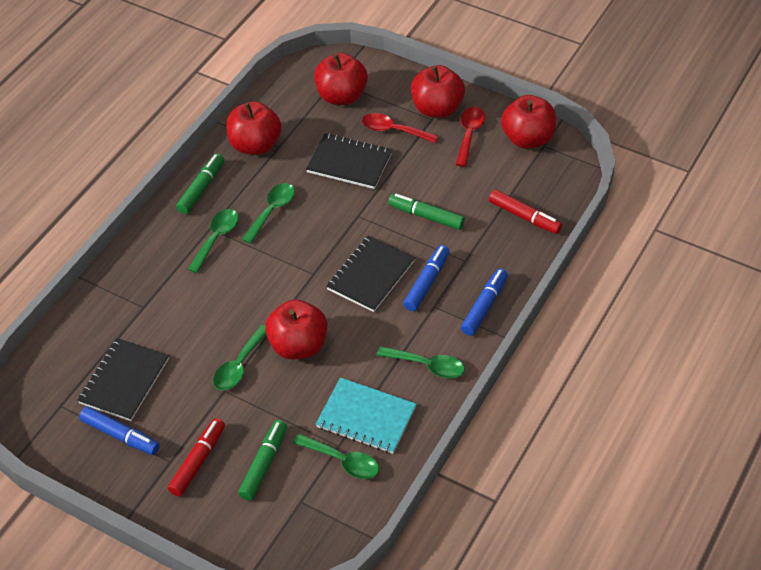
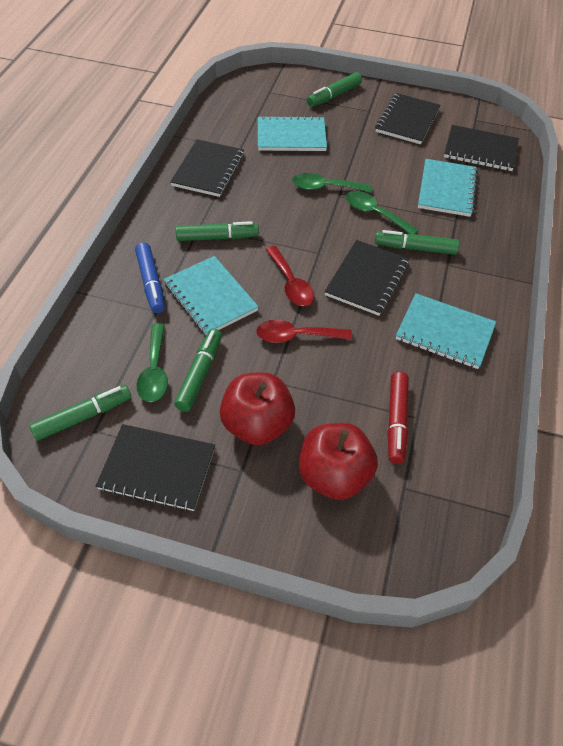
black notebook: [77,338,169,421] [306,133,392,189] [326,235,415,312] = 3 -> [96,424,215,511] [170,139,244,197] [325,240,409,316] [375,93,441,144] [444,125,519,171] = 5
blue marker: [79,406,160,455] [404,245,449,311] [461,269,508,336] = 3 -> [135,242,165,313] = 1
green marker: [176,154,224,214] [238,420,287,501] [388,194,465,230] = 3 -> [29,385,131,441] [174,329,222,412] [176,221,259,241] [307,72,362,107] [375,230,459,255] = 5
green spoon: [188,209,238,273] [213,325,267,391] [242,183,295,244] [293,434,379,479] [377,346,465,379] = 5 -> [137,323,168,402] [292,173,372,192] [346,191,418,234] = 3
red apple: [226,101,282,155] [265,299,327,359] [314,53,368,105] [411,65,465,118] [501,95,556,149] = 5 -> [220,372,295,445] [299,423,378,500] = 2
red marker: [168,418,225,497] [489,189,562,234] = 2 -> [387,372,409,464] = 1
turquoise notebook: [316,378,417,454] = 1 -> [163,256,259,335] [258,115,327,151] [396,293,496,369] [418,159,478,217] = 4

